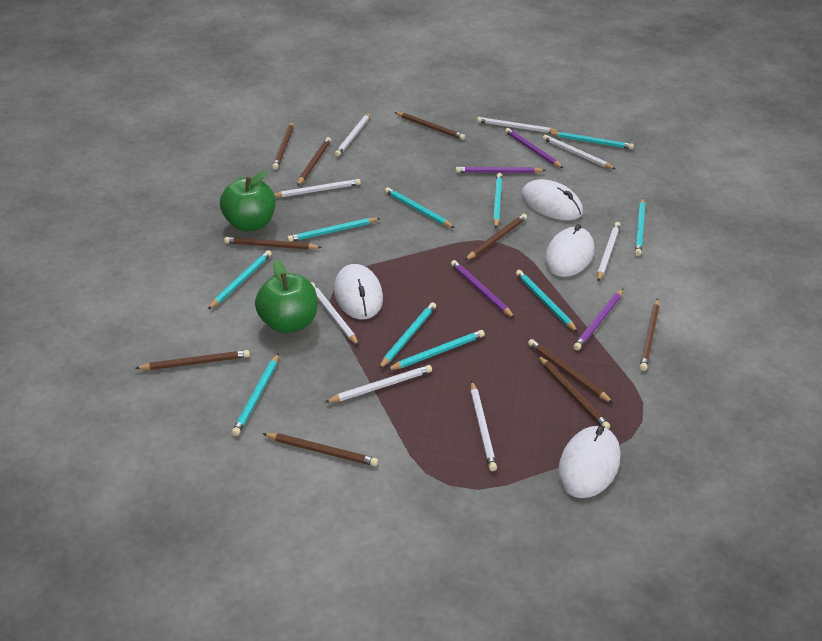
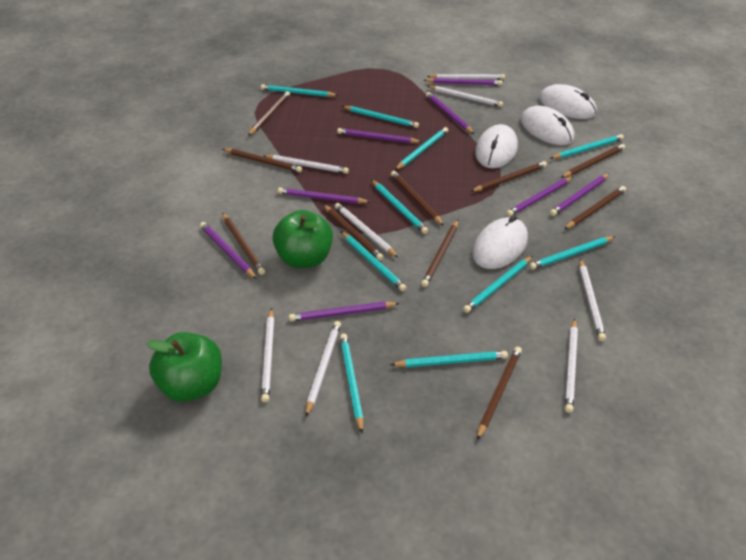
purple pencil: [451,260,515,318] [456,167,546,173] [505,128,563,168] [573,289,623,350] = 4 -> [200,222,257,279] [278,187,370,204] [289,302,400,321] [337,128,422,143] [424,78,502,86] [426,92,474,134] [506,177,573,217] [550,173,610,216] = 8

